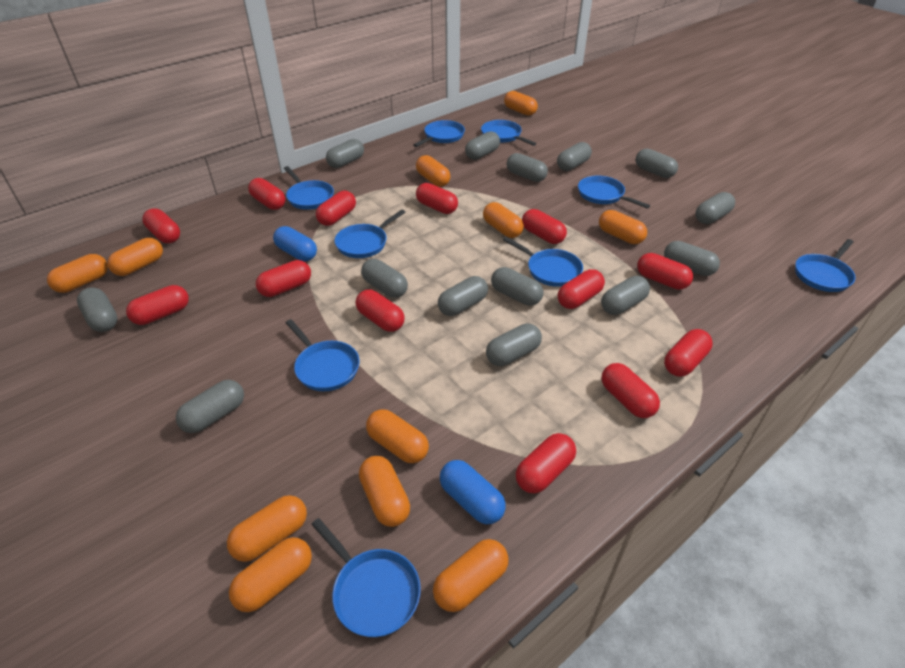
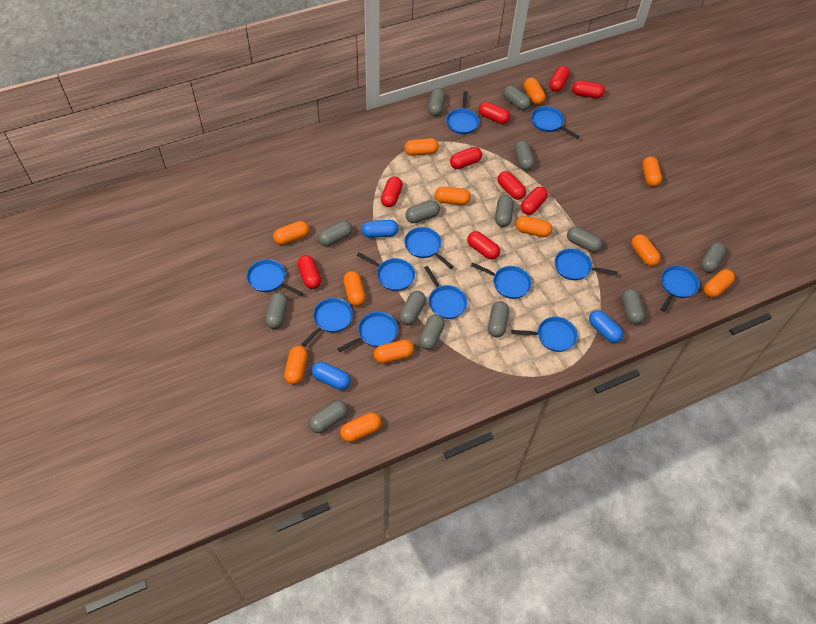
blue capsule: [273,226,317,261] [440,460,506,524] = 2 -> [311,362,351,390] [361,220,399,238] [589,310,623,343] = 3
blue pan: [284,166,334,210] [286,319,359,391] [311,518,421,637] [335,210,405,258] [413,120,465,147] [481,120,537,146] [503,237,583,287] [578,176,650,209] [795,239,856,292] = 9 -> [246,259,303,296] [301,298,353,347] [338,312,398,352] [357,252,415,291] [404,227,454,269] [424,266,467,319] [446,91,479,134] [471,262,532,299] [511,317,578,352] [531,106,579,138] [554,248,618,280] [661,265,700,312] = 12
orange capsule: [47,254,108,293] [107,238,163,276] [227,495,307,562] [229,537,312,612] [359,456,410,527] [366,409,429,463] [416,155,450,187] [433,539,508,612] [483,202,524,238] [504,91,538,116] [599,210,647,244] = 11 -> [273,221,309,245] [284,346,308,384] [340,412,381,442] [343,271,366,306] [374,340,414,363] [404,138,439,156] [435,187,471,205] [516,216,552,237] [524,78,546,105] [631,234,661,266] [642,156,662,187] [704,269,735,298] = 12
red capsule: [126,285,189,325] [142,208,180,243] [248,178,285,210] [256,260,311,297] [316,191,356,226] [356,290,405,332] [416,183,458,214] [516,433,576,494] [522,209,567,244] [558,269,605,309] [601,363,660,418] [637,253,693,290] [664,329,713,377] = 13 -> [297,255,321,289] [381,177,403,207] [450,147,482,169] [467,231,500,260] [479,102,510,124] [498,171,526,200] [521,187,548,215] [549,66,570,92] [572,80,605,98] = 9

